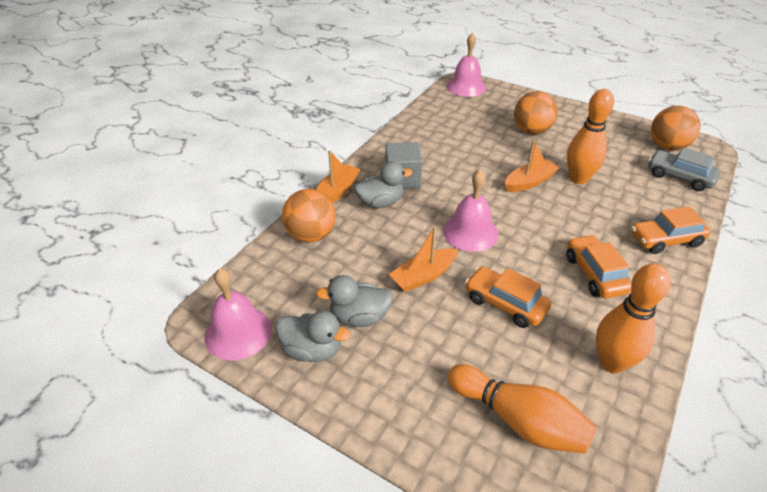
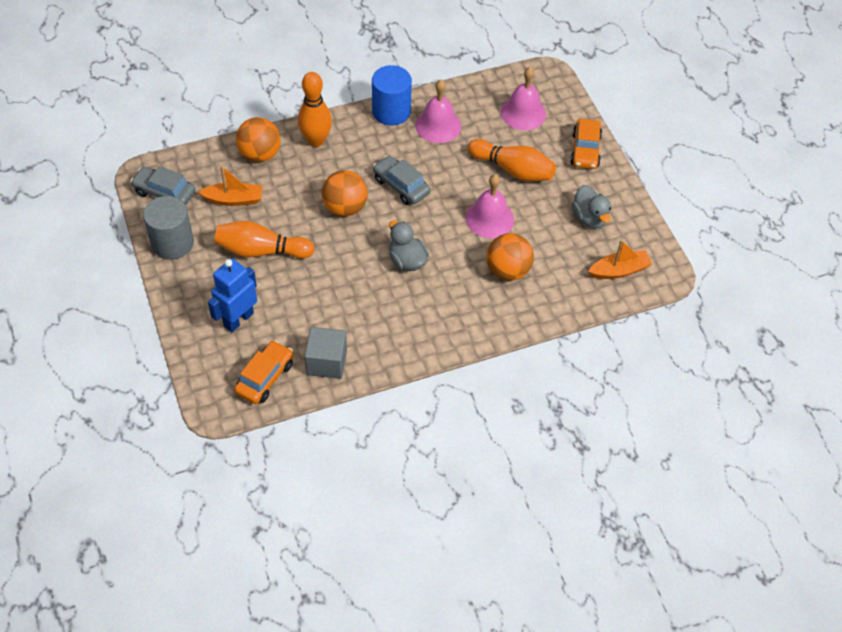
blue cylinder: none = 0 -> [372,65,412,126] = 1
blue robot: none = 0 -> [208,258,257,332] = 1
grey car: [648,147,720,191] = 1 -> [130,166,196,205] [373,155,430,205] = 2
grey cylinder: none = 0 -> [143,196,194,260] = 1
grey duck: [275,311,350,362] [316,275,393,327] [354,161,412,208] = 3 -> [389,221,429,271] [572,185,611,229] = 2
orange boat: [316,150,361,203] [389,226,458,292] [505,140,560,192] = 3 -> [198,166,262,206] [588,240,652,279] = 2
orange car: [465,267,551,328] [566,235,632,298] [631,206,711,254] = 3 -> [234,340,293,404] [570,119,602,169] = 2

